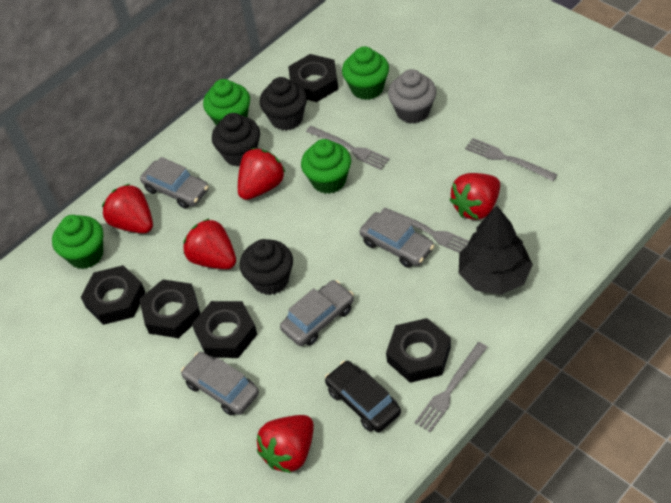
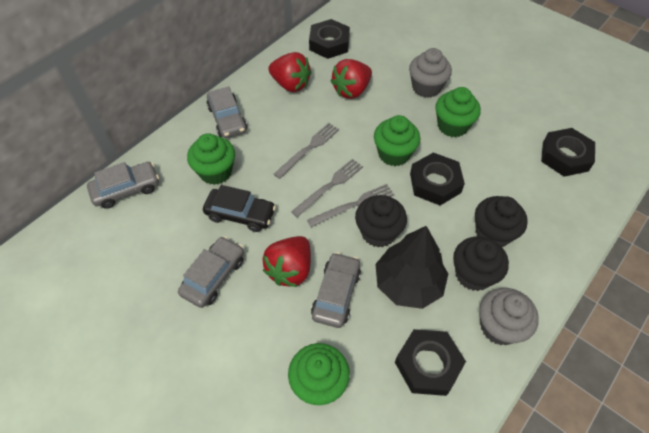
black nut: [81,265,146,325] [139,279,200,338] [192,301,257,358] [288,54,338,102] [386,318,451,383] = 5 -> [309,19,350,59] [395,329,466,396] [410,153,465,205] [541,128,595,177] = 4
grey cupcake: [388,69,437,124] = 1 -> [409,48,452,98] [479,288,539,345] = 2
grey fork: [306,126,390,170] [380,207,469,253] [415,342,488,432] [465,138,558,181] = 4 -> [274,123,339,179] [291,159,363,217] [307,184,395,227] = 3
red strawberry: [102,184,153,233] [183,218,236,269] [238,148,286,200] [257,415,314,473] [449,173,500,220] = 5 -> [263,236,311,287] [268,52,312,92] [331,59,372,99] = 3

